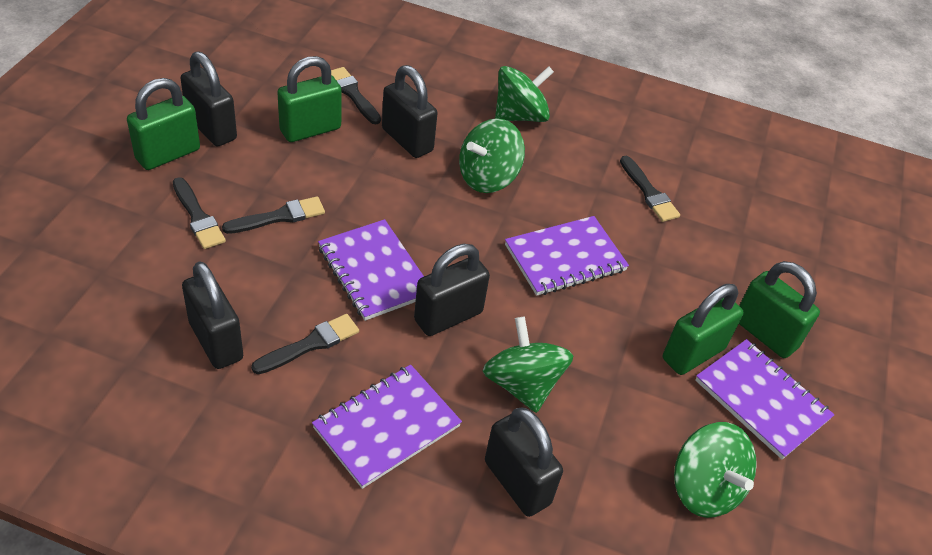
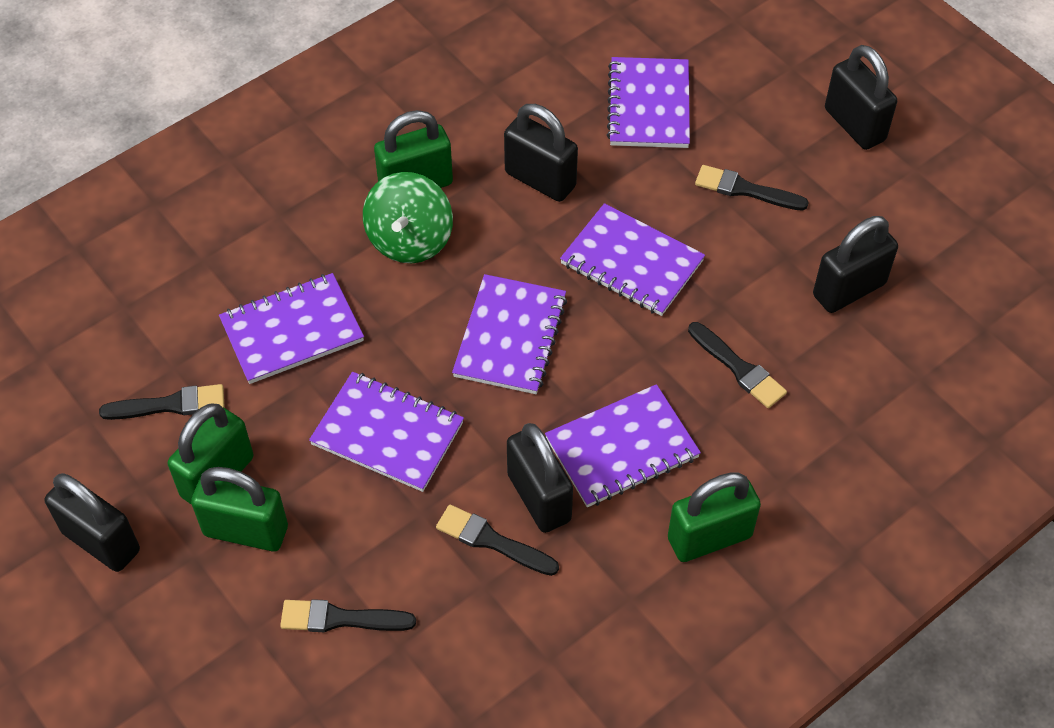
green spinning top: [459,118,525,193] [483,317,573,413] [495,66,554,122] [674,422,757,518] = 4 -> [363,172,453,263] = 1
purple notebook: [312,365,462,489] [318,219,424,321] [505,216,629,296] [695,339,834,459] = 4 -> [219,273,364,384] [309,372,464,492] [452,274,567,394] [545,384,701,507] [560,203,705,316] [607,57,690,148] = 6

